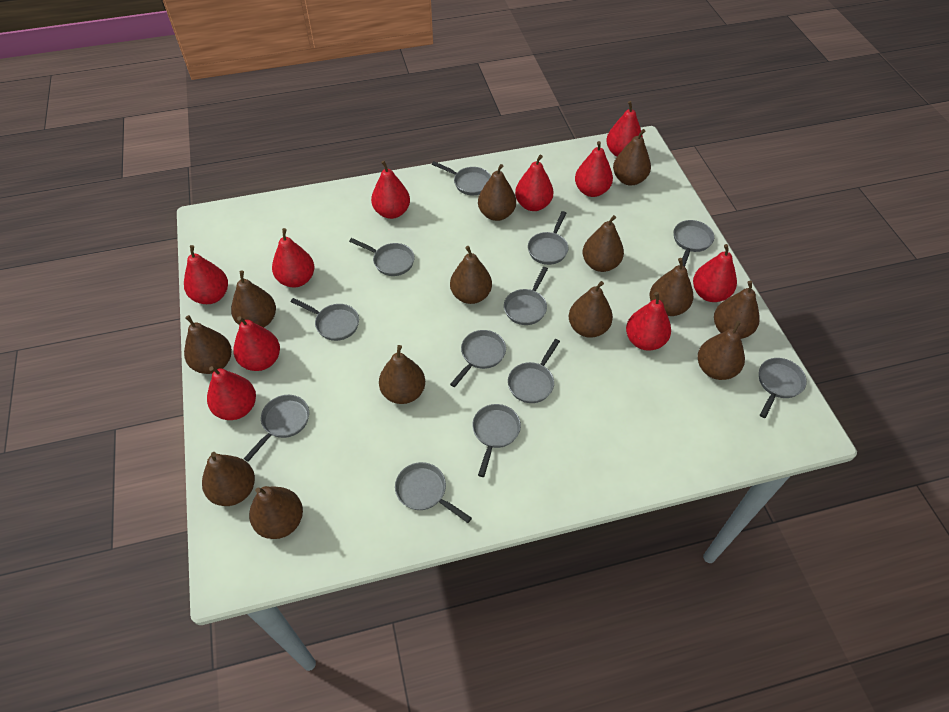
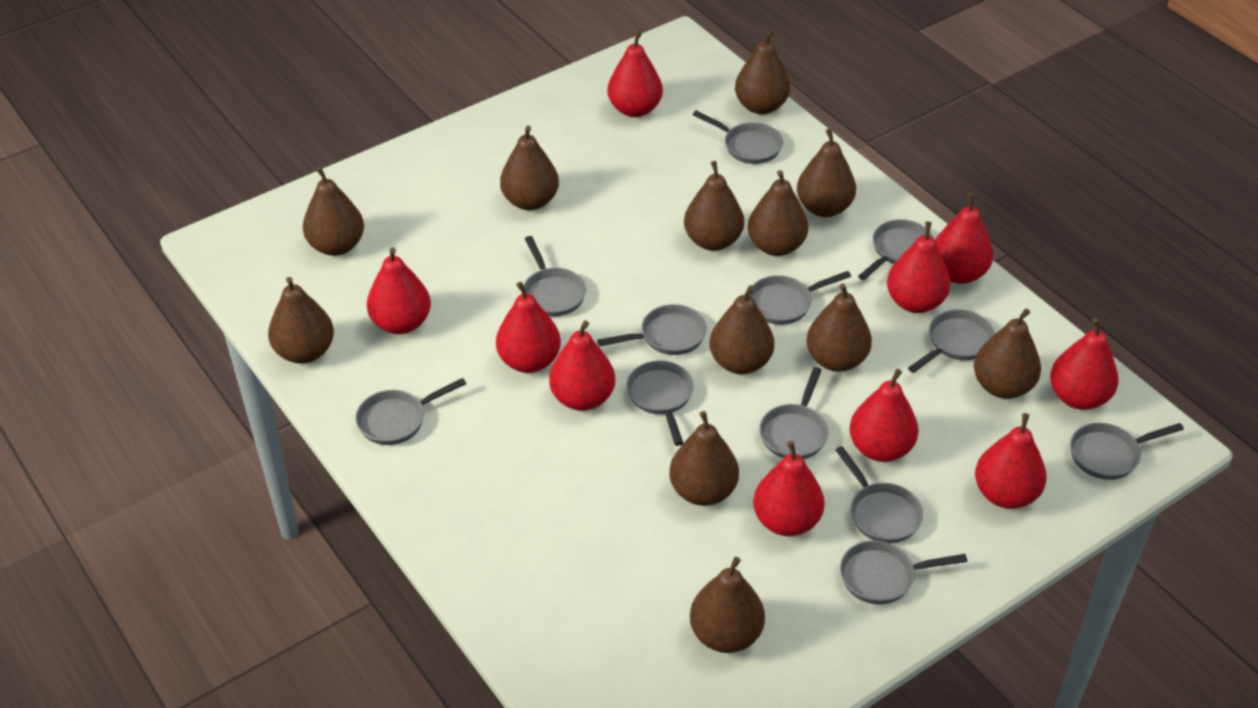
brown pear: [184,315,232,374] [202,452,255,506] [231,271,276,328] [249,486,303,539] [379,345,425,404] [450,246,492,304] [478,164,516,221] [569,281,613,338] [583,215,624,272] [613,129,651,185] [650,258,694,316] [697,321,745,380] [714,281,760,339] = 13 -> [268,277,334,364] [303,167,364,256] [500,126,559,210] [669,411,739,506] [684,161,744,251] [690,557,765,653] [709,285,774,374] [735,29,790,114] [748,170,808,256] [797,129,856,217] [806,283,872,372] [974,308,1041,399] = 12

